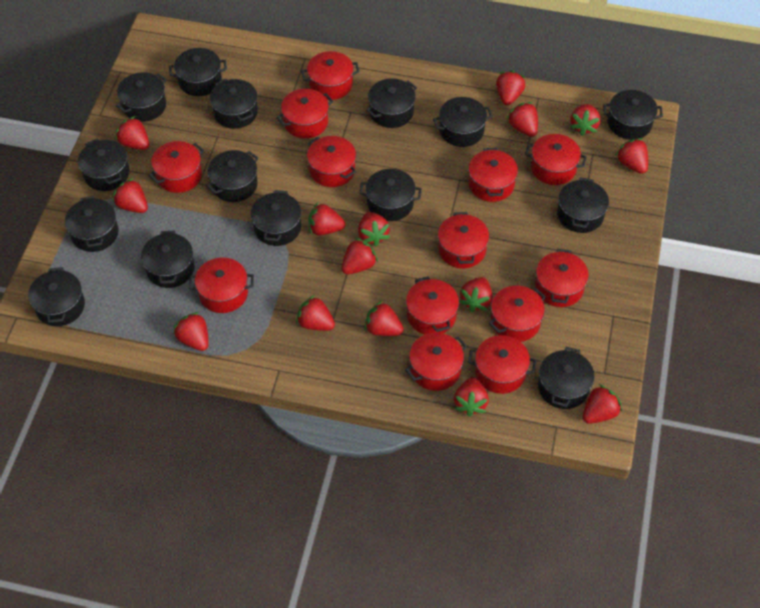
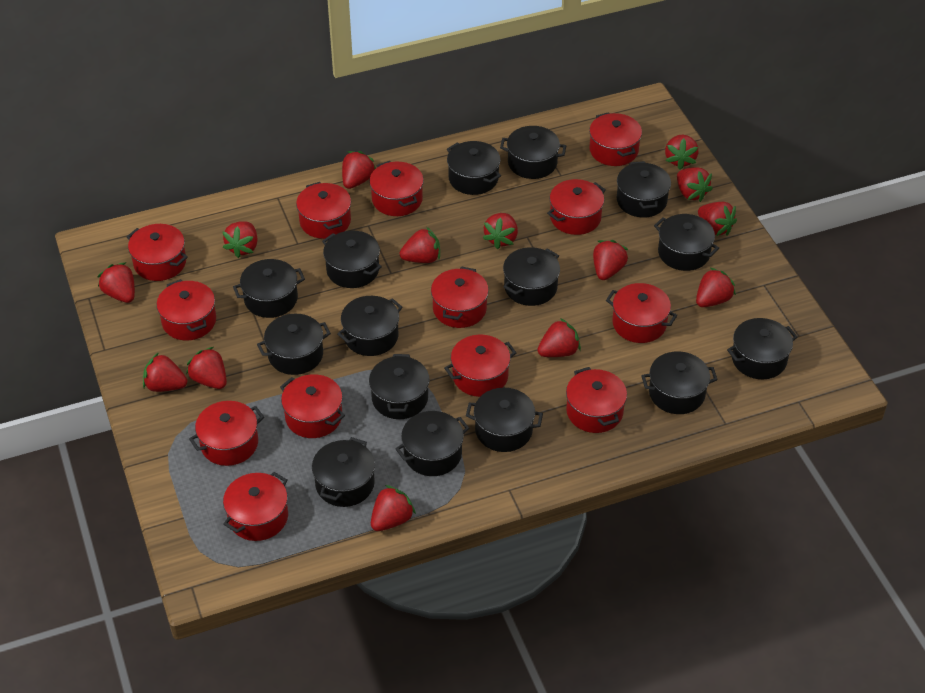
red strawberry: [113,178,148,213] [116,116,149,150] [173,312,209,351] [296,295,335,331] [308,202,345,235] [342,238,378,275] [358,212,390,247] [364,301,404,336] [454,377,489,417] [459,277,492,312] [496,70,525,105] [506,102,538,137] [570,104,601,136] [583,384,622,424] [615,138,648,174] = 15 -> [97,262,135,303] [143,352,187,392] [186,347,227,389] [223,221,258,258] [342,151,376,189] [371,485,416,531] [399,227,440,263] [483,213,518,249] [537,318,581,357] [593,240,628,280] [665,135,698,170] [677,167,713,202] [696,268,736,307] [698,202,737,236] = 14

